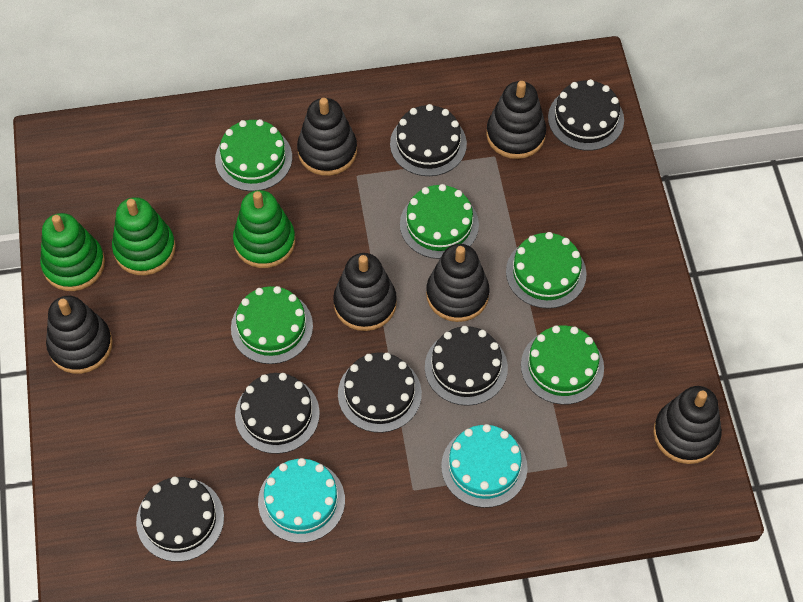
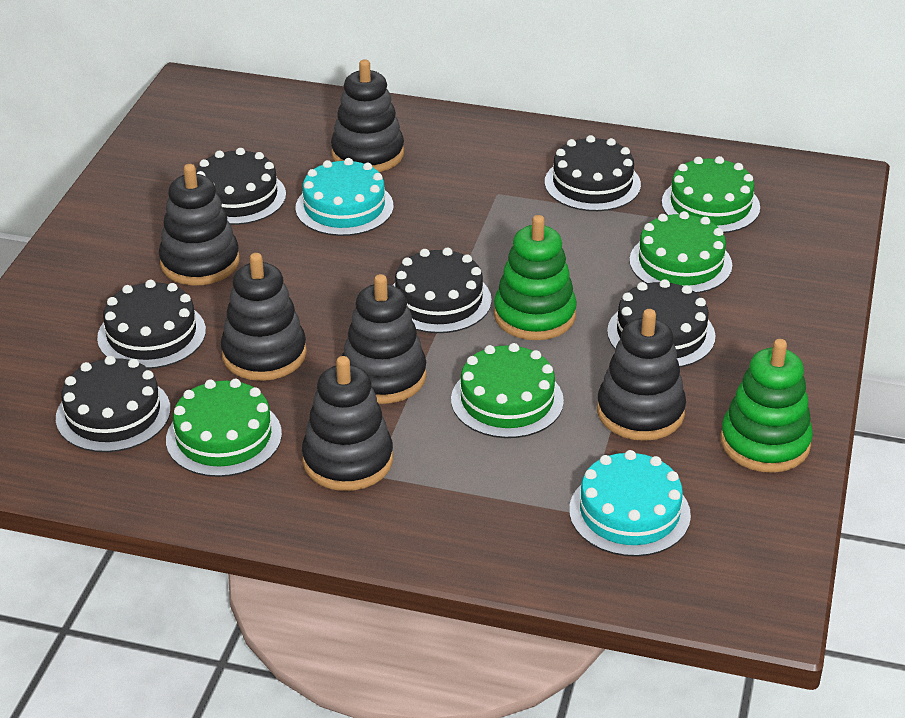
green cake: [215,119,292,191] [231,286,313,364] [400,184,479,259] [506,232,587,309] [521,325,604,405] = 5 -> [166,379,282,477] [451,343,564,438] [629,211,732,293] [662,156,760,233] = 4
green stacking toy: [40,213,105,291] [112,197,176,275] [233,190,295,268] = 3 -> [494,215,577,340] [720,339,813,473] = 2

